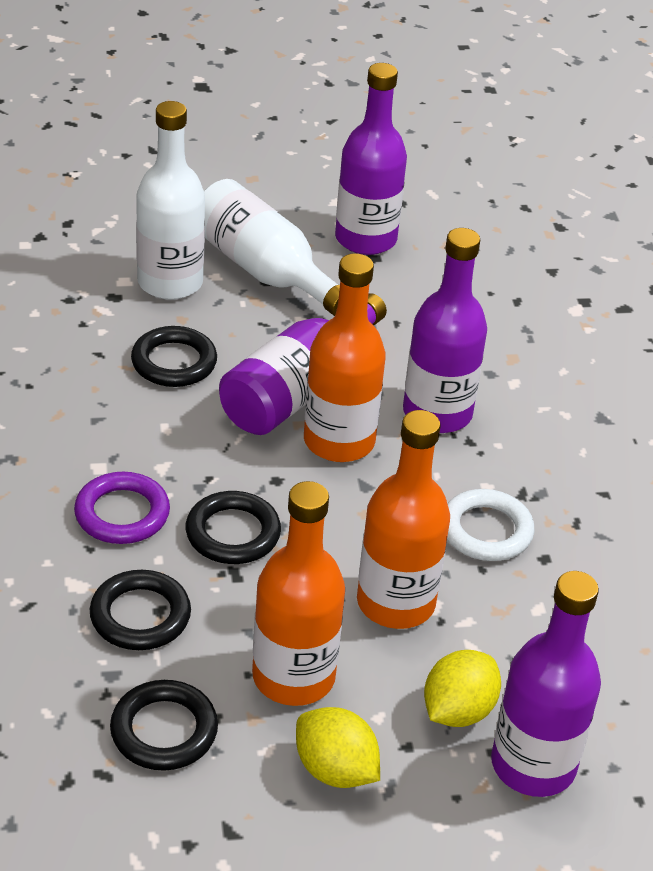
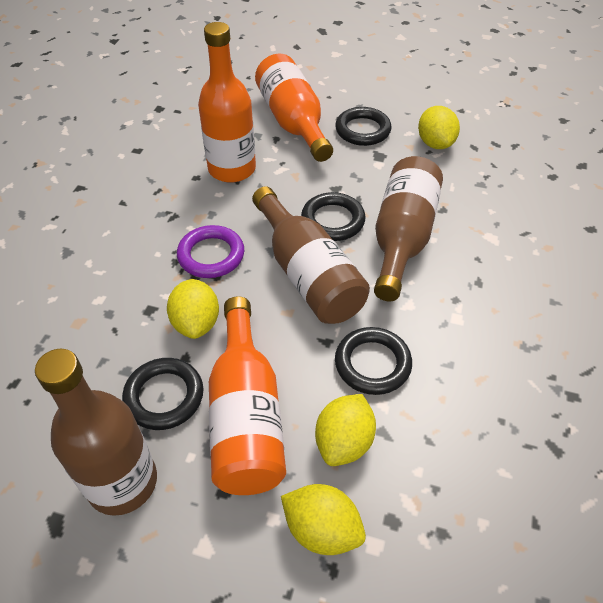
brown bottle: none = 0 -> [35,349,157,516] [252,186,370,324] [374,156,443,301] = 3
purple bottle: [219,293,387,435] [335,63,407,255] [403,228,487,433] [491,571,601,797] = 4 -> none = 0
white bottle: [136,101,205,300] [204,179,340,316] = 2 -> none = 0
white ring: [447,489,534,561] = 1 -> none = 0
yellow lemon: [296,707,380,788] [424,650,501,727] = 2 -> [167,279,219,339] [281,484,366,555] [315,394,376,466] [418,106,460,149] = 4

